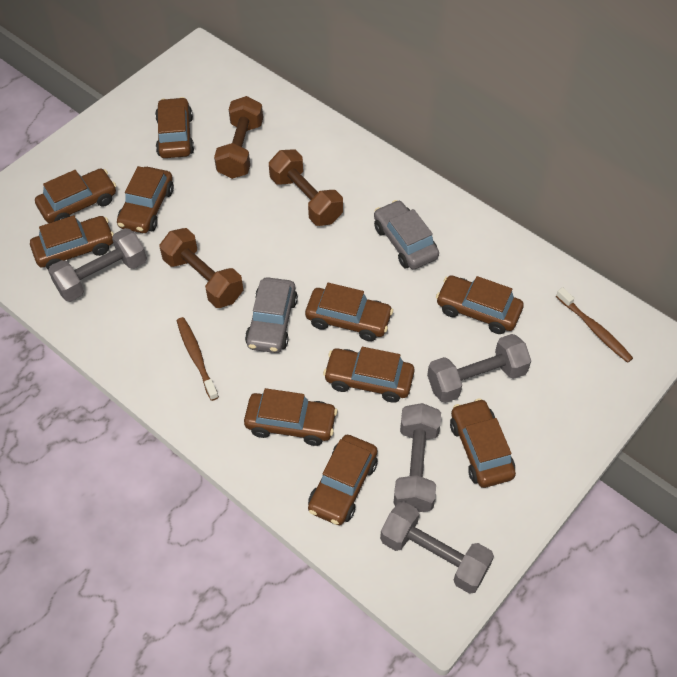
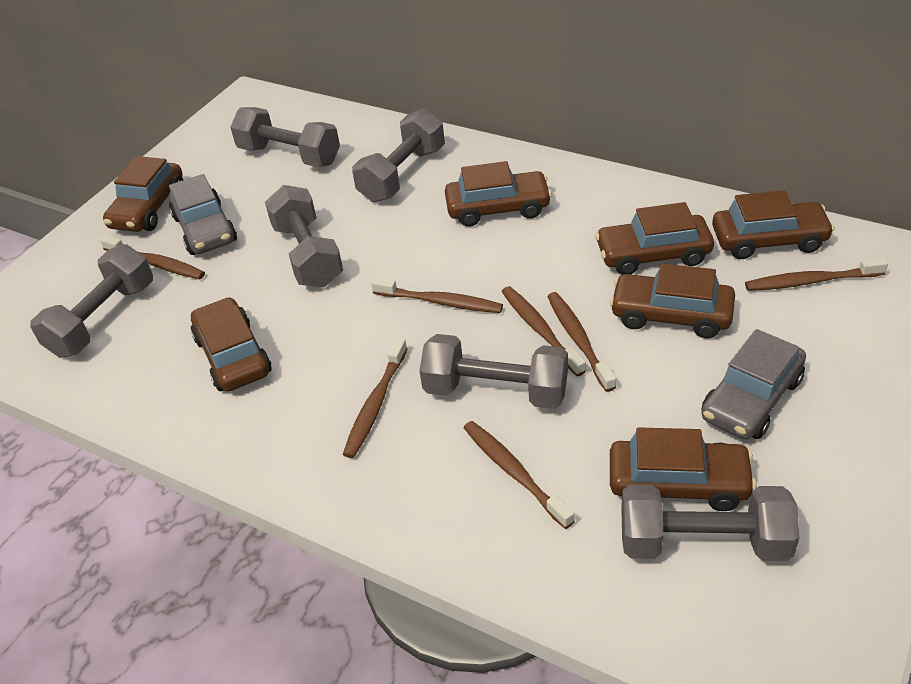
brown car: [30,215,114,269] [35,169,116,223] [117,166,174,233] [155,97,194,158] [244,388,337,446] [305,283,393,341] [308,435,378,525] [323,347,414,403] [436,276,524,334] [450,398,516,488] = 10 -> [103,156,183,232] [191,297,271,392] [445,161,552,227] [595,202,714,275] [610,263,735,338] [610,427,757,511] [712,190,835,259] = 7
brown dumbbell: [159,228,243,308] [214,96,263,179] [269,150,343,226] = 3 -> none = 0
brown toothbrush: [177,317,219,401] [556,287,633,363] = 2 -> [100,235,205,279] [343,338,407,458] [371,277,503,313] [464,421,575,529] [502,286,586,376] [547,292,616,392] [745,257,888,291] = 7
grey dumbbell: [48,228,147,302] [380,502,494,594] [393,403,441,512] [427,334,531,403] = 4 -> [30,244,153,358] [230,107,340,167] [265,185,343,287] [352,109,445,202] [419,334,568,409] [621,485,799,561] = 6

